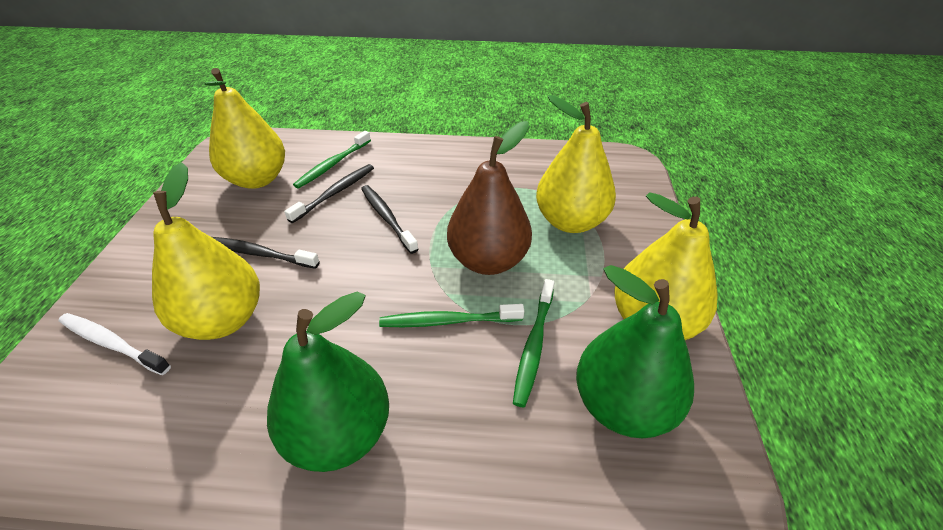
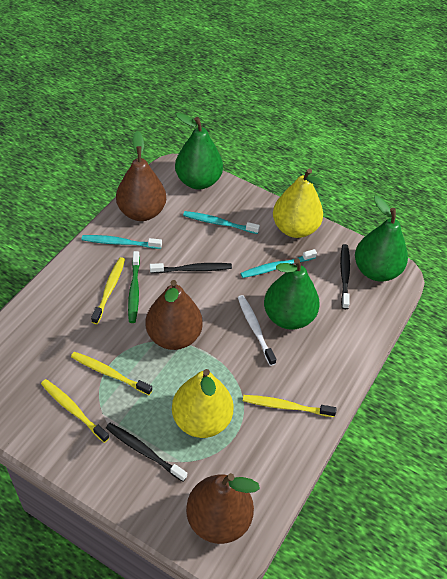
brown pear: [447,121,532,275] = 1 -> [116,131,166,221] [146,280,203,350] [186,473,260,544] = 3
green pear: [267,292,389,472] [576,265,694,438] = 2 -> [175,113,223,189] [264,258,320,330] [355,196,408,281] = 3
green toothbrush: [293,131,371,188] [379,304,524,327] [513,279,555,407] = 3 -> [128,251,140,323] = 1
turquoise toothbrush: none = 0 -> [82,235,162,249] [183,211,260,234] [240,249,317,278] = 3
yellow pear: [152,162,260,340] [204,68,285,189] [536,95,616,233] [614,192,718,340] = 4 -> [172,369,234,438] [273,168,323,238] = 2
yellow toothbrush: none = 0 -> [41,379,109,443] [71,352,152,395] [91,257,125,324] [243,395,337,417] = 4

